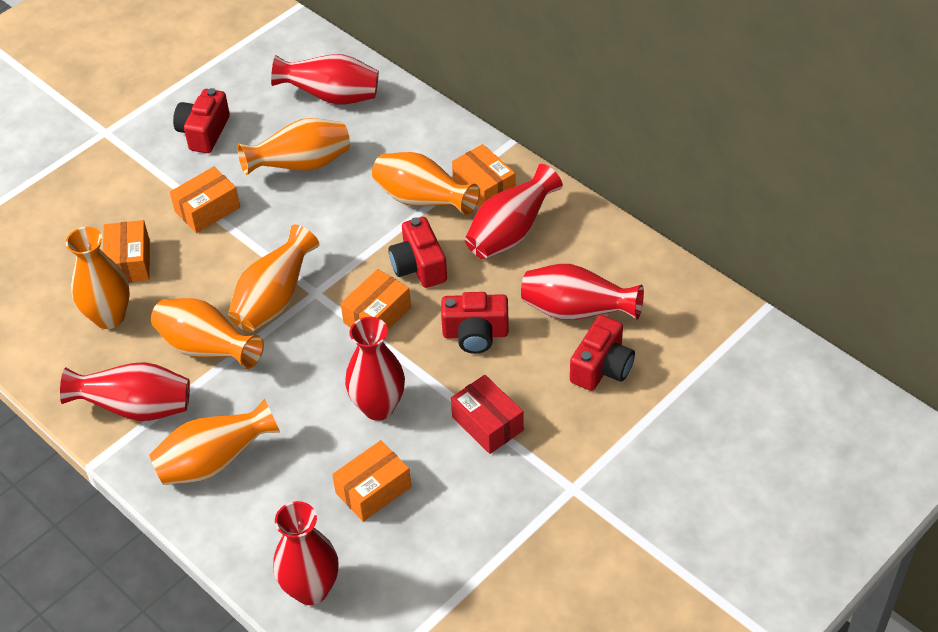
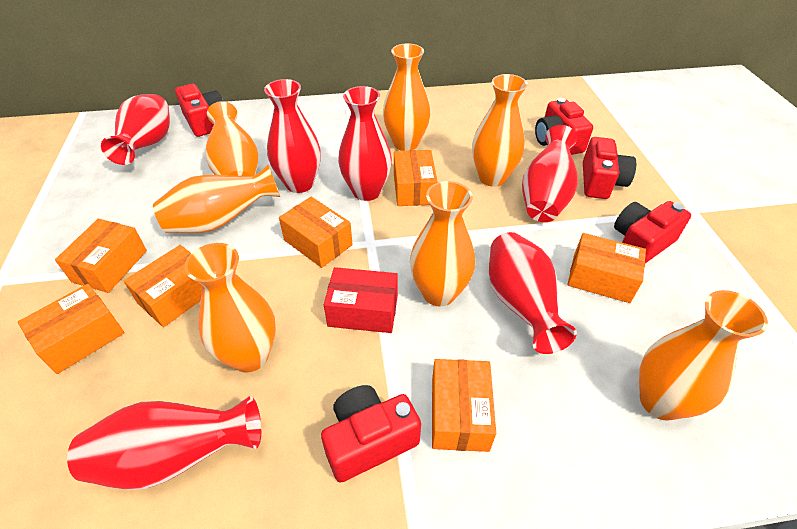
orange box: [103,220,150,283] [170,166,240,233] [332,440,411,522] [341,269,411,330] [452,144,516,207] = 5 -> [18,284,124,374] [55,219,147,293] [124,245,202,327] [279,197,353,268] [394,150,438,206] [432,359,496,452] [567,233,646,303] = 7
orange vase: [66,227,130,329] [149,399,280,485] [151,298,264,369] [228,225,319,332] [238,118,350,175] [372,152,480,216] = 6 -> [153,165,280,233] [184,243,276,372] [205,101,259,176] [383,44,431,151] [410,181,475,306] [472,74,528,187] [639,290,768,421] = 7
red camera: [173,88,230,153] [388,217,447,288] [441,292,509,354] [570,315,635,391] = 4 -> [175,84,223,137] [321,385,421,483] [535,98,593,155] [583,137,636,199] [614,201,691,263] = 5

